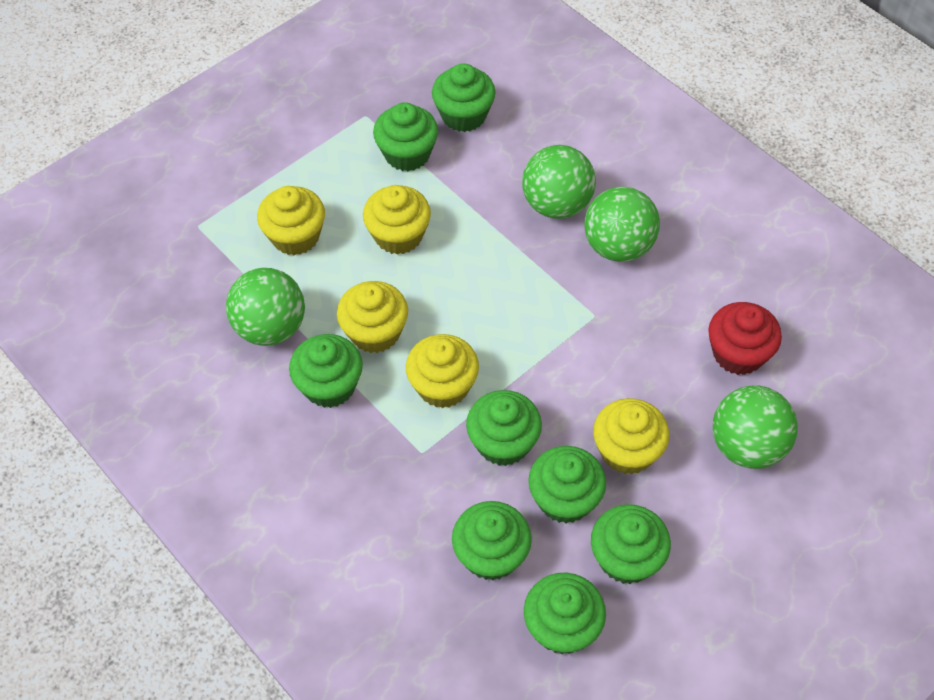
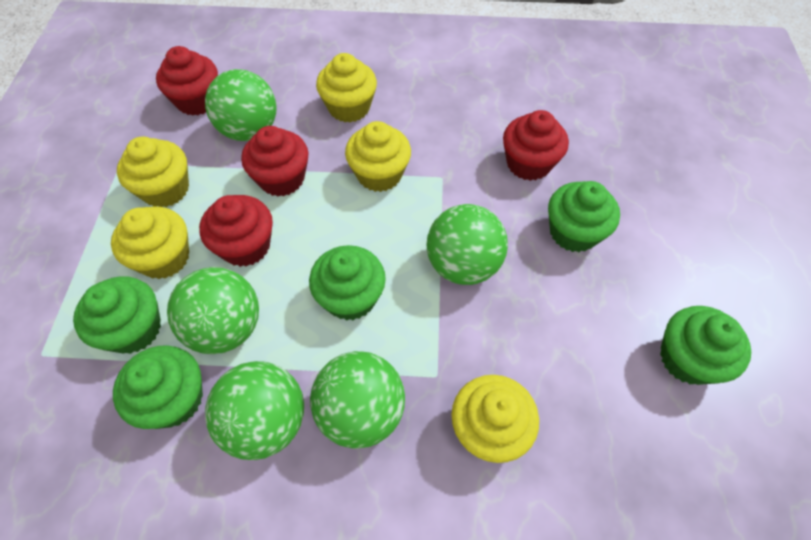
green ball: [226,268,305,346] [522,145,596,219] [585,187,660,262] [713,385,798,469] = 4 -> [167,267,259,354] [205,69,277,141] [205,361,304,460] [310,351,405,449] [426,204,508,285] = 5
green cupcake: [289,334,363,408] [373,102,438,171] [432,63,496,132] [452,501,532,580] [466,390,542,466] [524,573,606,654] [528,446,606,523] [591,504,671,584] = 8 -> [73,276,161,354] [113,345,203,429] [309,245,386,321] [548,181,620,252] [660,306,751,385] = 5
red cupcake: [708,302,782,375] = 1 -> [156,46,218,116] [199,195,273,267] [241,126,308,197] [503,110,569,181] = 4

